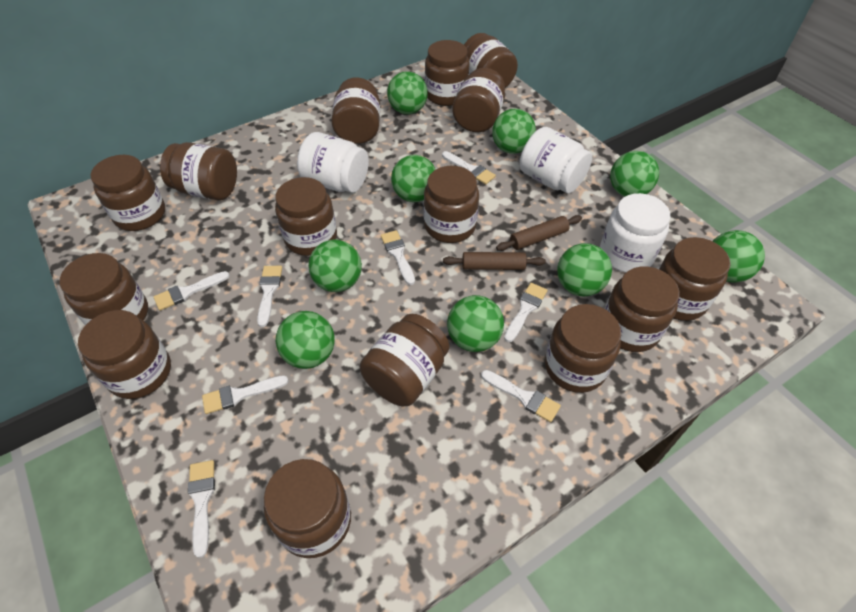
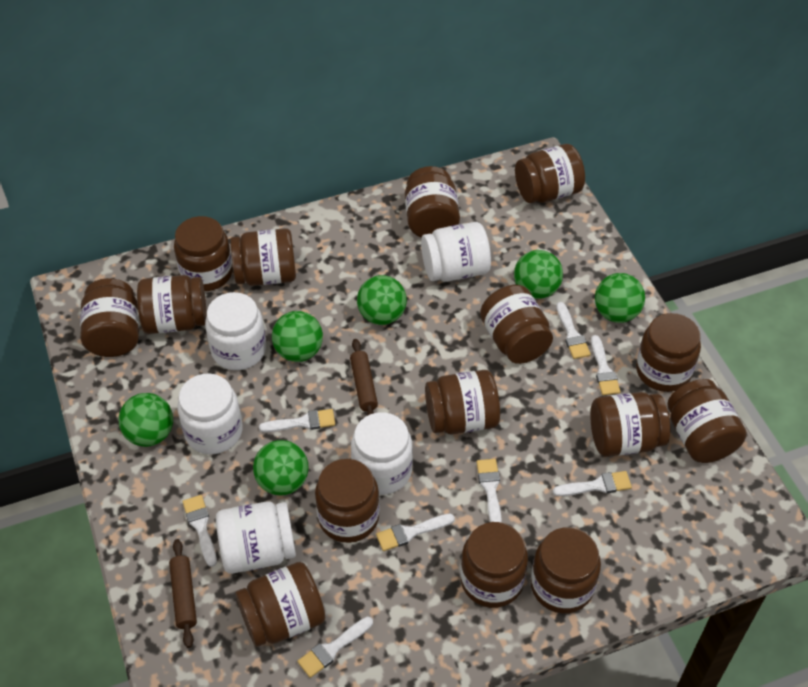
green ball: [276,311,335,369] [308,240,362,292] [387,71,428,114] [391,155,436,202] [447,295,504,352] [492,109,536,154] [557,243,612,296] [610,151,659,197] [713,230,765,283] = 9 -> [118,393,173,447] [253,440,309,496] [272,311,323,362] [357,275,407,325] [514,250,563,299] [595,273,645,323] = 6
white jar: [297,132,369,193] [520,127,592,193] [600,193,670,273] = 3 -> [177,374,243,455] [205,292,266,370] [216,501,296,574] [351,412,413,495] [421,222,491,282] = 5

